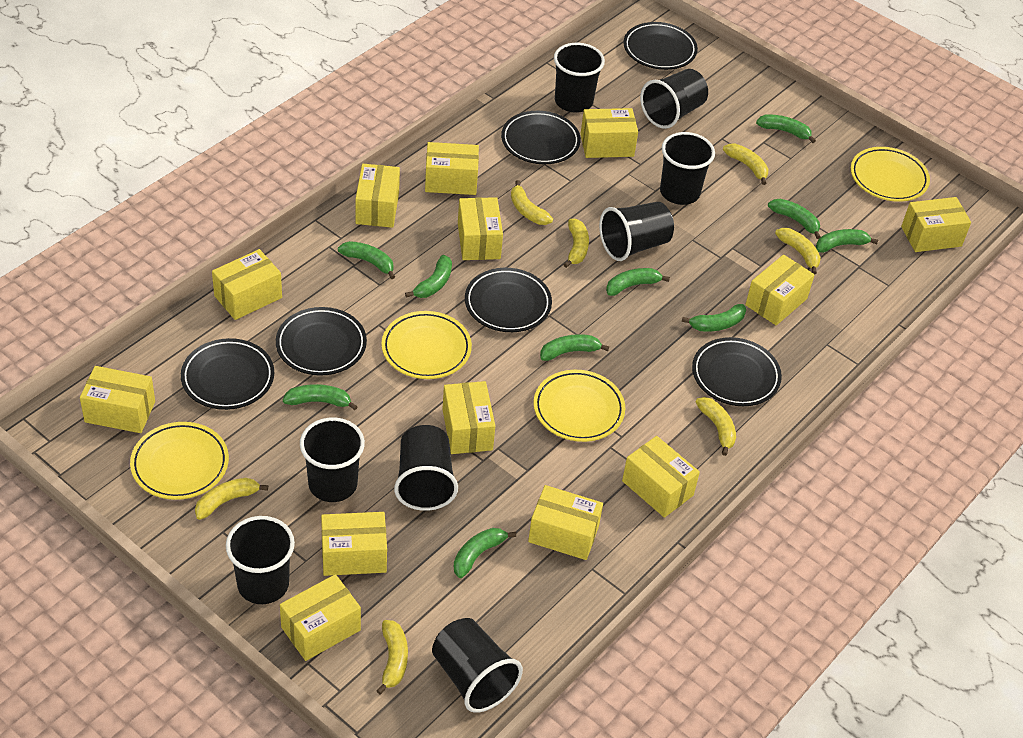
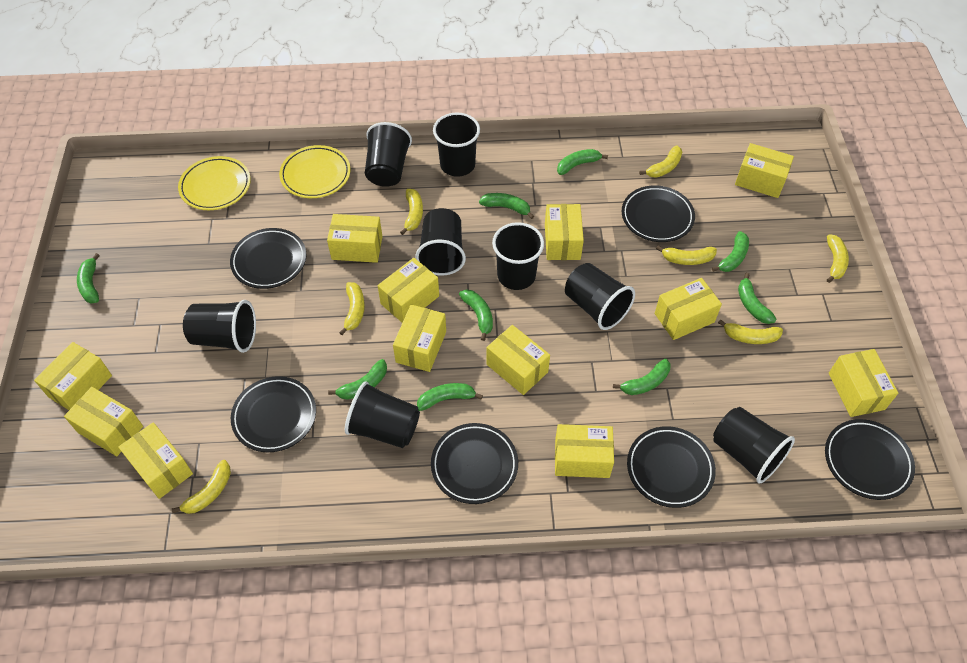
green banana: [283,384,358,410] [338,241,395,279] [405,255,452,298] [454,528,516,578] [540,334,609,361] [606,268,670,296] [682,304,746,332] [756,114,816,143] [768,199,820,239] [816,229,878,253] = 10 -> [77,253,100,303] [328,359,387,400] [417,383,483,411] [459,289,493,341] [479,193,534,219] [557,149,608,175] [613,359,671,395] [712,231,749,272] [738,273,776,324] = 9
yellow box: [80,366,155,433] [212,249,282,320] [280,574,361,661] [321,512,387,576] [355,164,400,228] [425,142,479,195] [442,381,495,454] [458,197,503,260] [528,485,603,560] [581,108,638,158] [622,436,700,518] [745,255,815,325] [901,197,971,252] = 13 -> [34,342,112,410] [64,387,143,456] [118,422,193,499] [327,214,383,263] [378,258,439,323] [393,304,446,372] [487,325,550,395] [545,204,584,260] [555,424,614,478] [655,278,722,340] [735,143,794,198] [829,349,898,417] = 12
yellow plate: [130,422,229,500] [381,311,472,379] [534,370,625,442] [851,147,930,202] = 4 -> [178,156,251,210] [279,145,351,198] = 2

